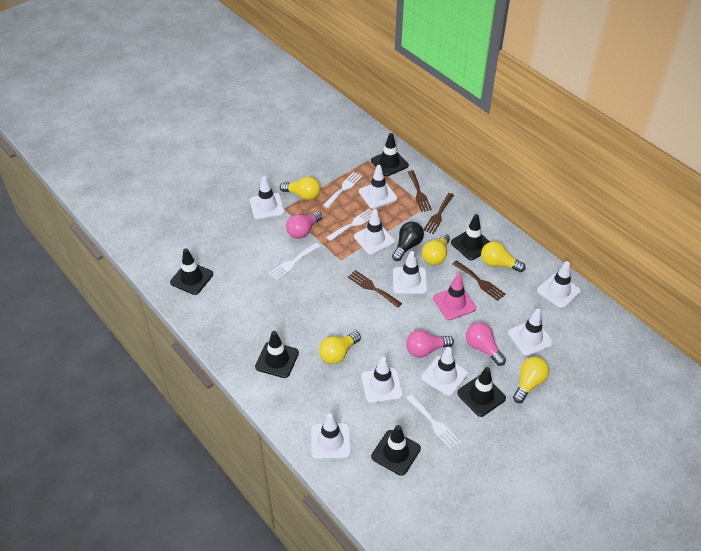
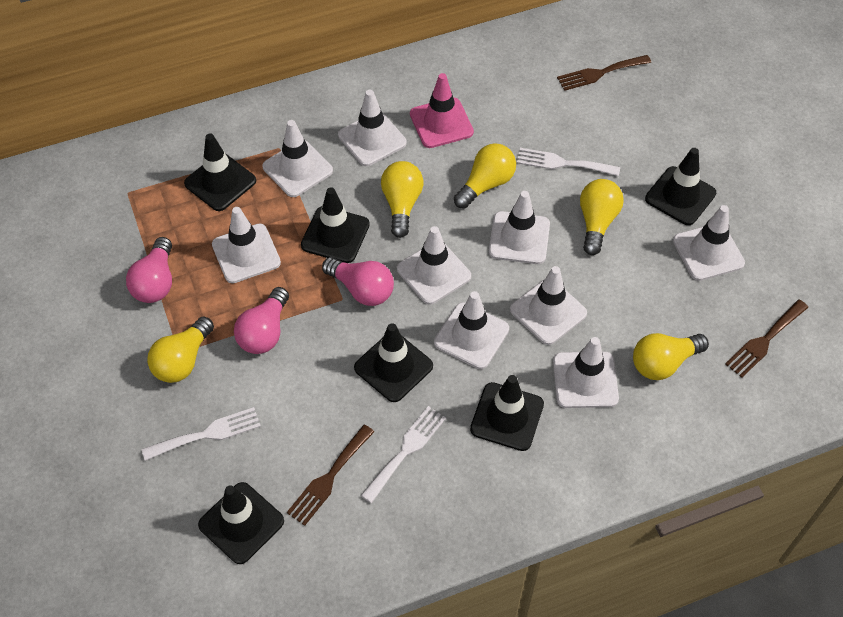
black light bulb: [392,222,424,261] = 1 -> none = 0
brown fork: [348,270,402,308] [408,170,432,212] [423,193,454,234] [452,260,506,301] = 4 -> [287,425,374,526] [557,55,651,91] [725,300,809,378] = 3
white fork: [268,243,321,280] [323,172,362,208] [326,209,372,241] [406,394,461,450] = 4 -> [141,407,261,461] [360,406,446,503] [517,148,620,176] = 3

